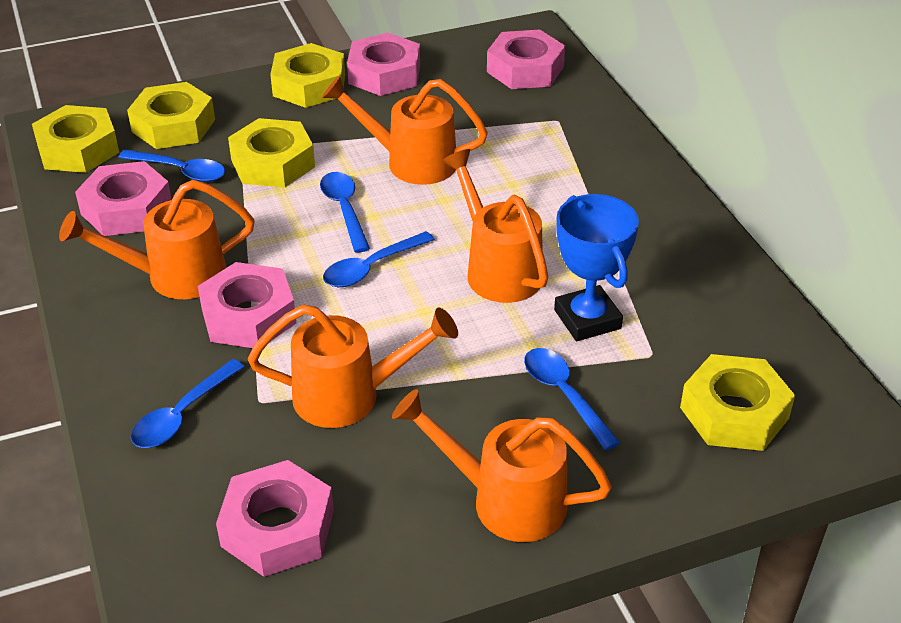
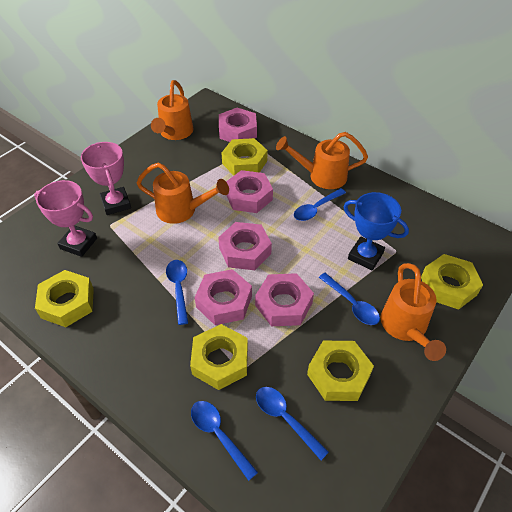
orange watering can: [59,180,255,299] [248,305,458,428] [322,76,488,185] [392,389,612,542] [442,149,548,303] = 5 -> [136,163,229,224] [151,80,194,140] [276,132,368,189] [381,263,446,361] = 4
pink trophy: none = 0 -> [34,180,97,257] [81,142,131,215] = 2

